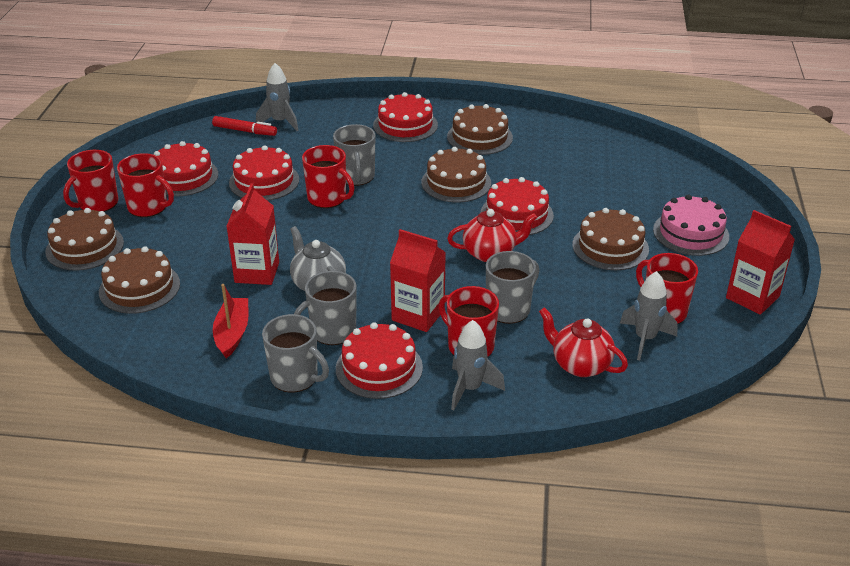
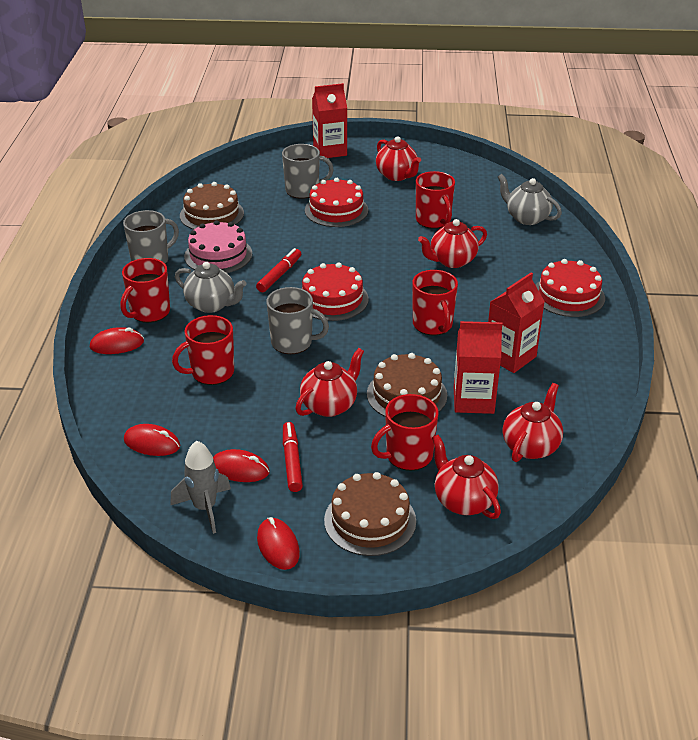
brown cake: [45,208,124,271] [99,246,180,314] [422,147,491,202] [447,104,513,155] [573,208,649,270] = 5 -> [180,182,244,230] [324,472,416,556] [367,353,447,417] = 3
grey mug: [262,314,329,393] [294,271,357,345] [333,124,375,186] [486,251,539,324] = 4 -> [123,210,179,264] [266,287,329,354] [282,144,334,199] = 3
grey rocket: [256,63,299,131] [451,320,505,411] [620,271,678,360] = 3 -> [170,441,231,534] = 1
grey teapot: [290,226,346,291] = 1 -> [175,262,247,313] [498,174,562,225] = 2
red boat: [213,284,248,358] = 1 -> none = 0
red cake: [154,141,218,196] [229,145,299,201] [336,322,423,399] [373,92,438,142] [481,177,554,235] = 5 -> [302,263,369,321] [305,178,368,227] [536,259,605,317] = 3
red marker: [212,116,277,136] = 1 -> [256,248,301,292] [283,422,303,492] = 2
red mouse: none = 0 -> [90,327,144,354] [124,424,180,456] [213,449,270,482] [257,517,300,570] = 4
red teapot: [447,209,537,262] [539,307,628,377] = 2 -> [295,348,364,417] [376,136,421,181] [418,219,487,268] [432,435,501,519] [503,383,563,462] = 5

